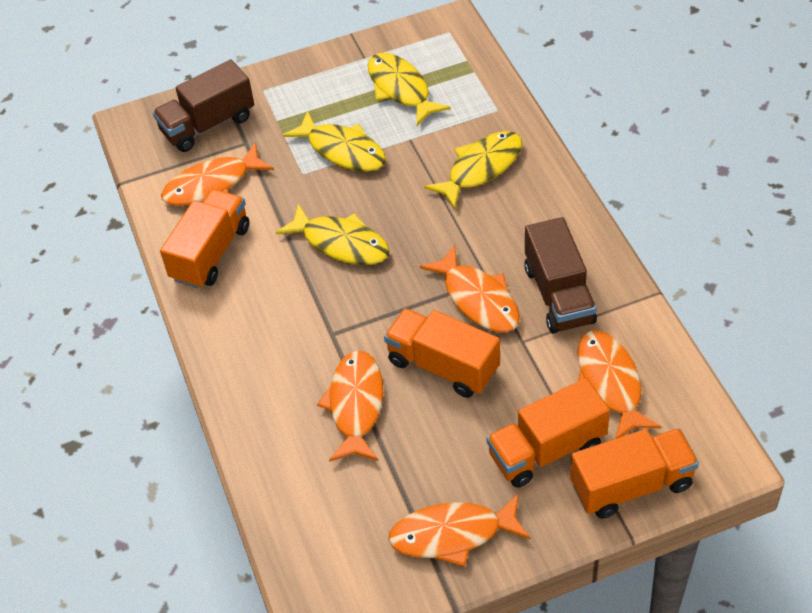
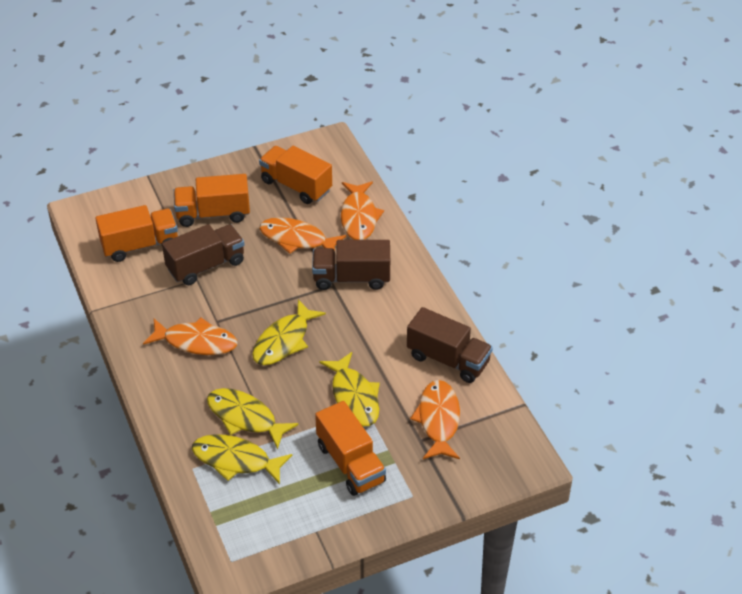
brown truck: [153,59,254,152] [524,217,597,333] = 2 -> [162,224,245,285] [312,240,390,290] [407,307,493,383] = 3
orange fish: [161,143,274,206] [317,350,384,462] [388,494,530,566] [420,245,520,332] [577,330,661,439] = 5 -> [143,318,238,355] [259,217,346,254] [341,181,384,240] [410,380,460,459] = 4

